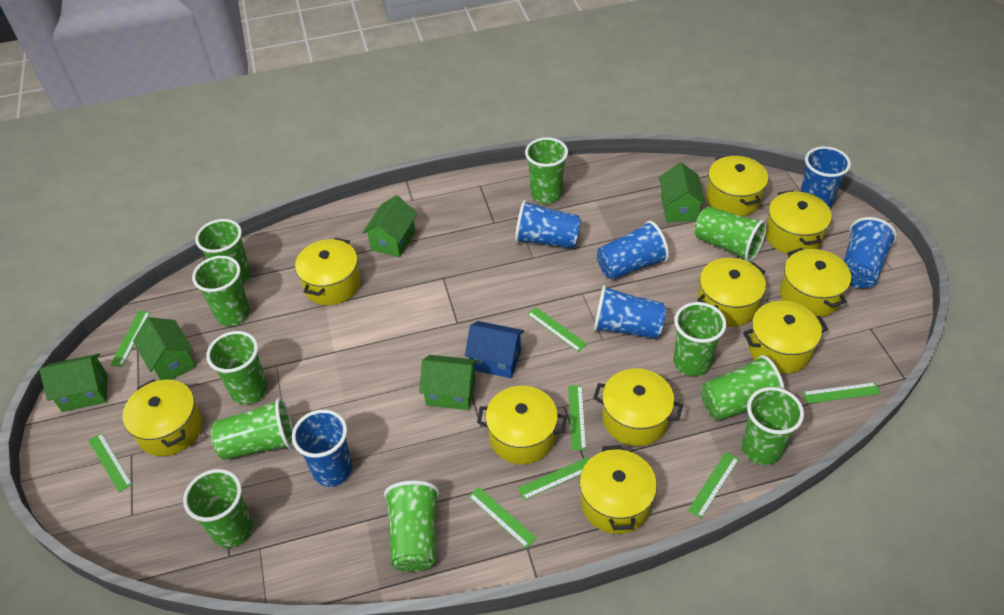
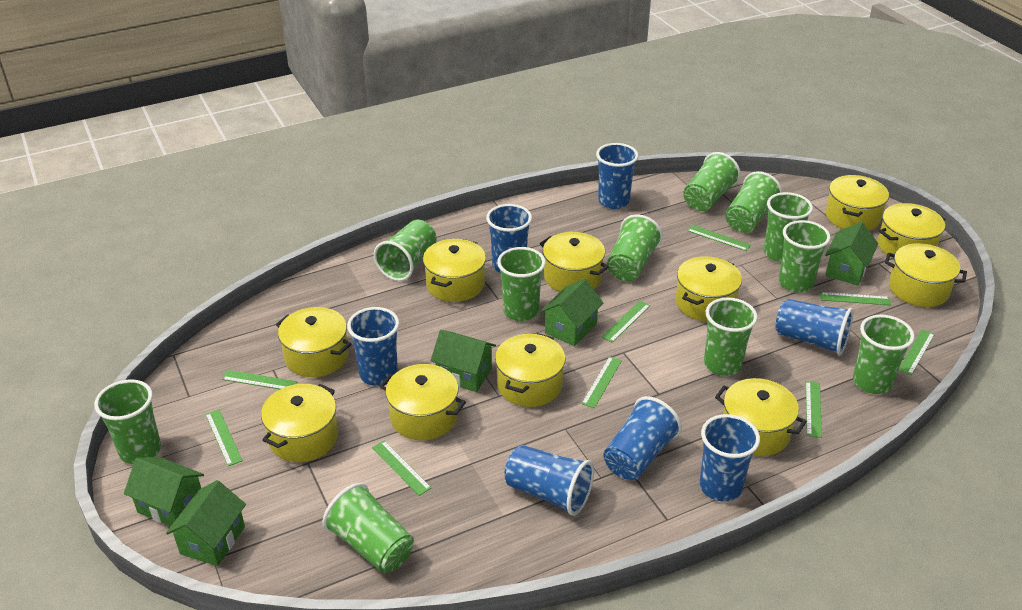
blue cup: [292,410,353,487] [515,200,581,249] [593,285,666,339] [597,221,669,280] [800,146,851,209] [844,217,897,288] = 6 -> [347,307,399,386] [486,204,532,273] [504,445,594,516] [596,143,639,209] [604,396,682,480] [700,414,760,502] [775,299,853,355] = 7
blue house: [465,321,524,378] = 1 -> none = 0
green ruler: [88,433,132,492] [110,311,151,367] [468,487,536,548] [518,457,590,500] [527,307,587,352] [568,385,586,450] [688,452,739,518] [802,382,880,404] = 8 -> [205,410,243,466] [222,370,297,389] [372,441,431,496] [581,356,622,408] [602,301,650,343] [687,225,751,251] [806,381,822,438] [819,292,891,305] [899,329,935,375] = 9
yellow pot: [122,379,203,456] [295,238,361,305] [477,386,567,464] [580,445,657,534] [593,369,683,446] [697,258,766,327] [706,155,768,216] [743,301,828,374] [766,190,832,255] [780,248,851,317] = 10 -> [261,384,338,462] [276,307,351,377] [380,364,466,440] [423,239,486,302] [495,333,566,407] [540,232,609,292] [676,256,742,321] [715,378,807,456] [825,175,889,231] [878,203,945,259] [885,243,967,307] = 11

